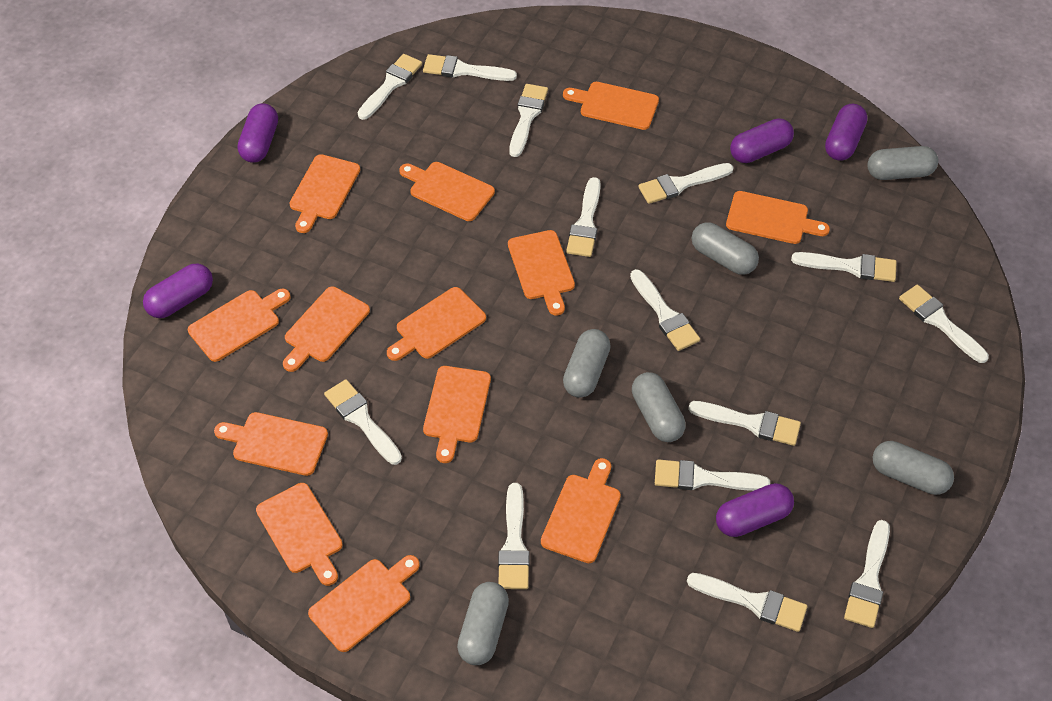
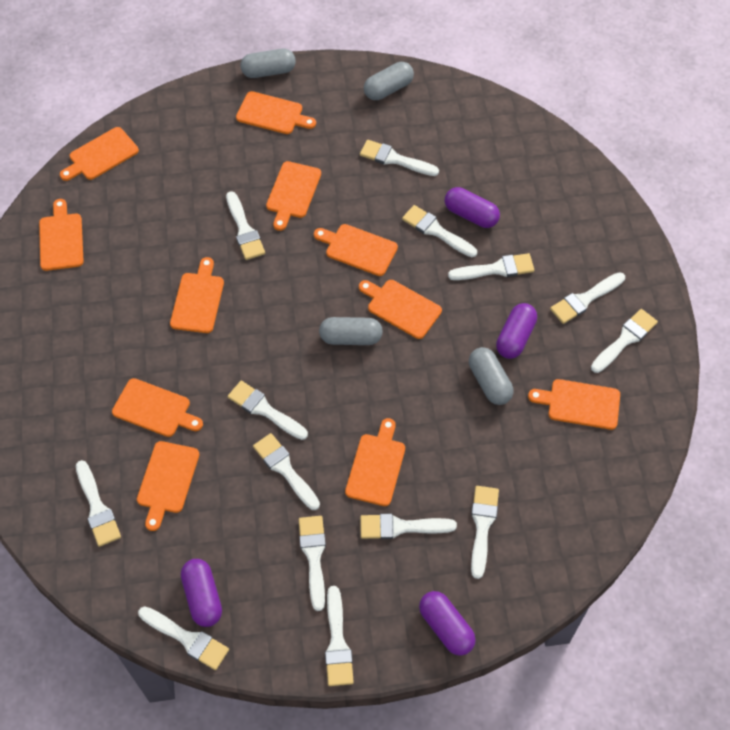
grey capsule: [457,582,509,665] [563,329,611,398] [632,372,686,442] [692,222,759,275] [867,146,938,180] [873,441,954,495] = 6 -> [241,49,296,78] [319,317,383,345] [364,62,414,100] [469,347,513,405] = 4
orange cutting board: [188,289,290,362] [214,412,328,476] [256,483,343,586] [283,286,370,372] [289,154,360,233] [308,555,420,652] [387,287,486,361] [399,162,495,221] [423,366,491,463] [508,230,575,316] [541,458,621,563] [563,82,659,130] [726,191,830,244] = 13 -> [39,199,84,271] [60,127,139,181] [112,378,203,437] [137,441,199,531] [170,257,224,333] [236,91,316,134] [266,161,321,231] [314,224,398,276] [345,418,405,506] [359,280,442,339] [528,379,620,430] = 11
purple capsule: [143,263,213,318] [238,104,278,163] [716,483,794,537] [730,118,794,163] [825,104,867,161] = 5 -> [181,559,222,627] [419,591,476,656] [445,187,500,228] [496,303,537,359] = 4

